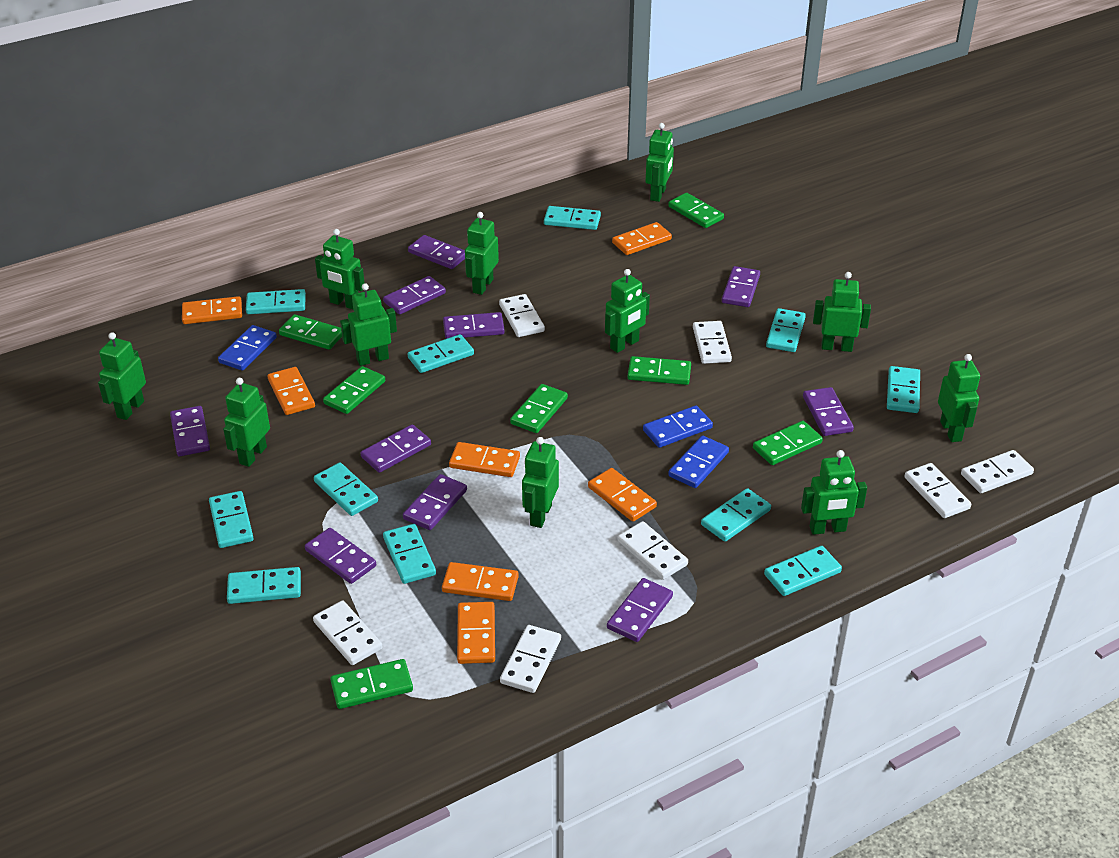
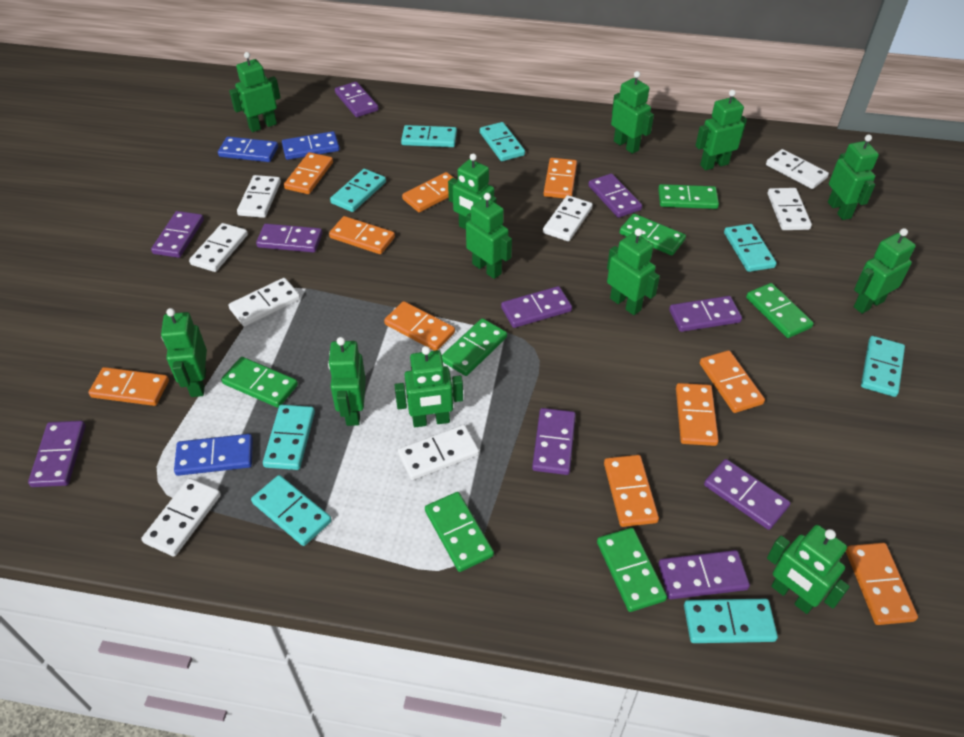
green robot: [98,332,146,420] [223,378,270,467] [315,229,365,309] [340,283,397,366] [465,212,499,295] [522,437,559,528] [605,269,650,353] [646,123,674,202] [801,450,867,535] [813,272,871,352] [938,354,980,442] = 11 -> [161,308,207,397] [229,52,281,132] [328,337,366,426] [394,346,463,427] [448,153,497,230] [466,193,512,279] [607,228,660,315] [611,71,654,154] [695,90,747,170] [767,525,850,614] [828,135,879,220] [854,228,916,314] = 12
orange domino: [182,296,242,324] [268,367,315,415] [442,562,519,601] [449,442,520,477] [457,602,495,664] [588,468,657,522] [612,222,672,255] = 7 -> [88,367,169,406] [284,152,333,194] [329,216,395,254] [384,301,455,351] [402,172,455,212] [544,158,577,198] [604,455,659,527] [676,383,719,446] [700,350,765,413] [846,543,918,625] = 10
turquoise domino: [209,491,254,548] [227,567,301,604] [246,289,306,314] [314,462,378,516] [383,524,436,584] [408,334,474,373] [544,206,601,230] [701,488,771,542] [764,546,842,596] [766,308,806,352] [887,366,920,413] = 11 -> [251,475,332,546] [263,405,315,470] [330,169,386,212] [401,125,457,147] [480,122,525,161] [684,599,778,643] [724,224,777,272] [861,336,905,397] = 8
white domino: [313,600,382,665] [499,294,545,337] [500,625,561,693] [618,521,688,580] [693,321,732,364] [904,463,971,518] [961,450,1034,493] = 7 -> [141,478,221,556] [189,223,248,272] [228,278,300,327] [237,175,281,218] [398,425,479,480] [543,195,593,241] [766,149,829,189] [768,188,812,230] = 8

